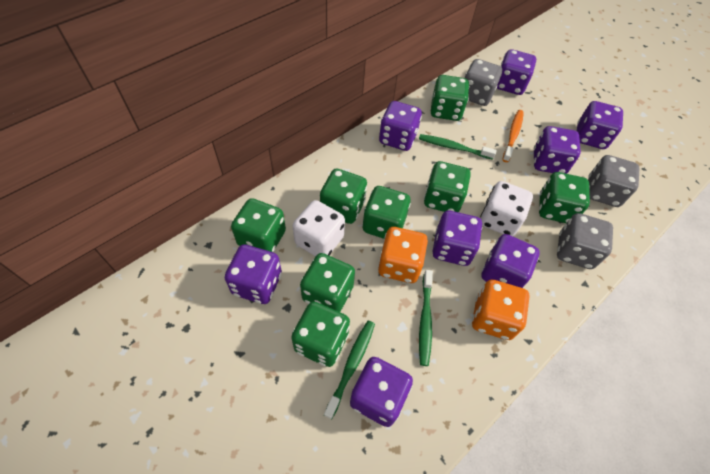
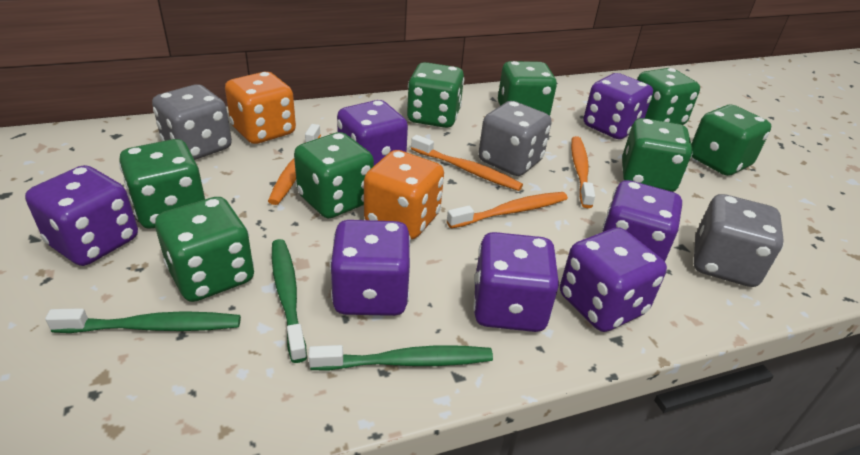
orange toothbrush: [502,110,524,162] = 1 -> [268,124,321,205] [411,135,523,191] [447,192,568,228] [571,136,595,208] = 4
purple dice: [225,245,282,304] [350,357,413,427] [379,101,422,151] [432,211,482,266] [481,234,540,288] [497,49,536,95] [534,126,581,174] [577,101,623,149] = 8 -> [25,165,138,266] [330,220,411,316] [337,100,408,166] [473,232,559,332] [560,228,667,332] [584,73,653,139] [602,180,682,262] = 7
white dice: [292,200,345,257] [480,181,533,236] = 2 -> none = 0

